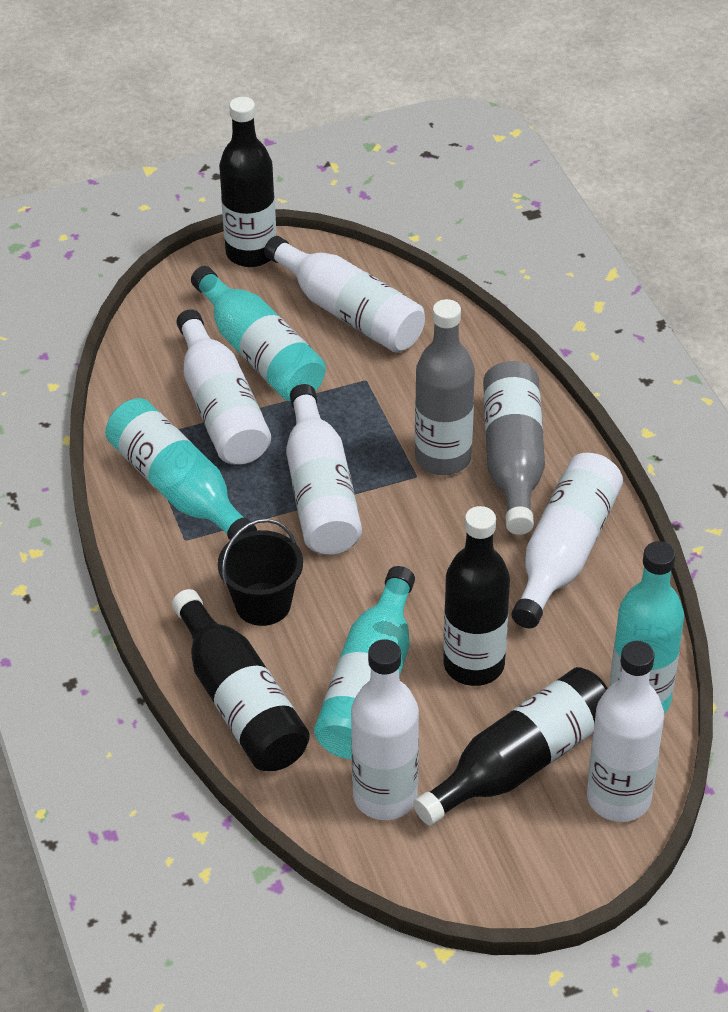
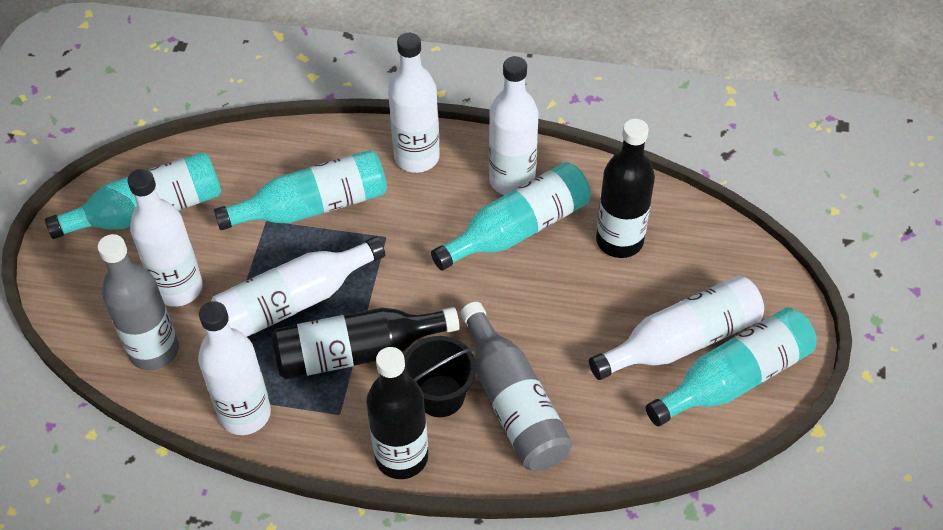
black bottle: [172,589,310,771] [219,97,276,267] [413,667,608,826] [443,506,510,686] = 4 -> [272,307,460,380] [366,347,428,479] [596,119,655,258] = 3

